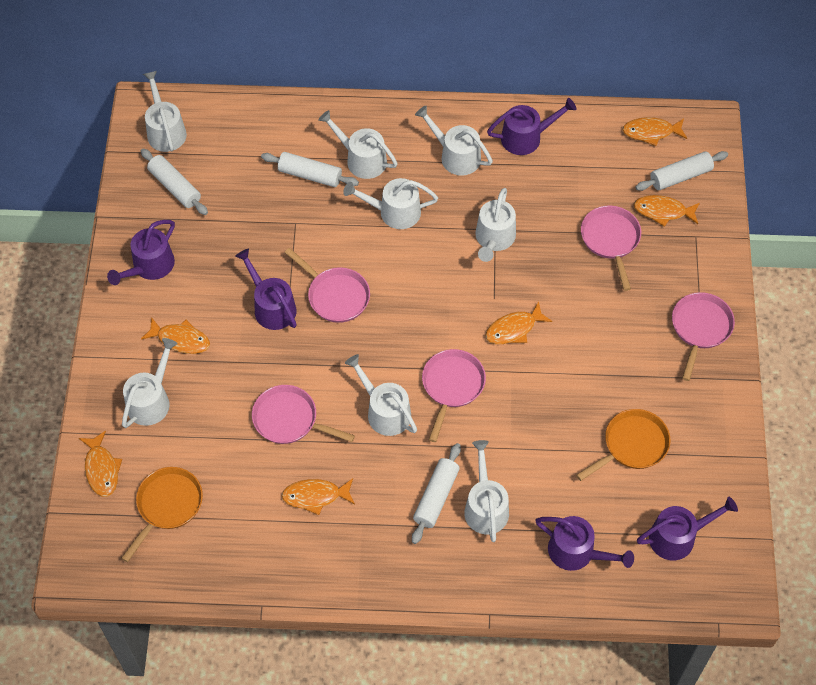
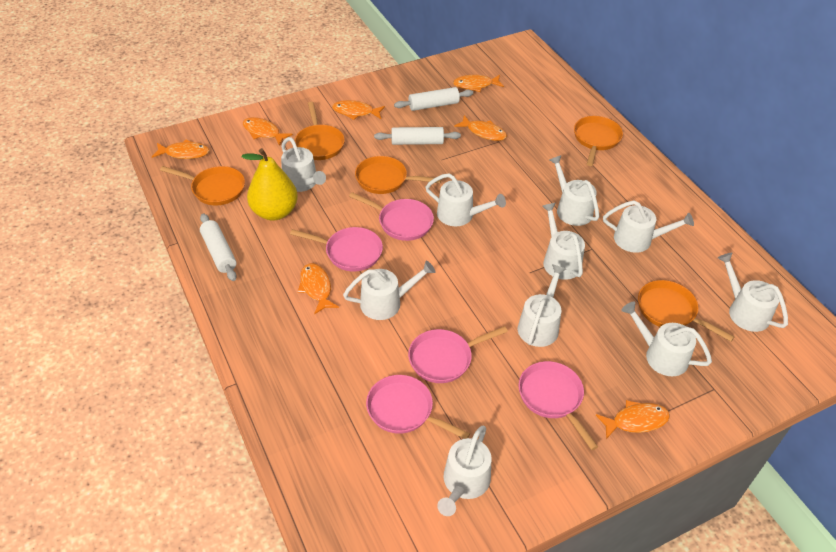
orange fish: [79,431,122,497] [141,317,210,354] [282,478,355,515] [485,301,552,344] [622,117,687,146] [634,195,700,227] = 6 -> [152,139,209,159] [243,117,293,146] [298,263,339,314] [332,100,385,120] [453,75,504,92] [454,115,507,141] [596,400,670,439] = 7
orange pan: [121,467,203,562] [576,409,671,481] = 2 -> [160,166,245,205] [295,102,345,160] [355,156,441,194] [574,116,623,166] [638,280,734,342] = 5
purple watering can: [107,220,175,285] [236,249,297,330] [487,98,577,155] [535,516,634,571] [637,497,738,560] = 5 -> none = 0
white rolling pin: [141,149,208,215] [261,152,359,187] [412,443,461,544] [635,151,728,191] = 4 -> [200,213,237,281] [374,127,461,145] [394,87,473,111] = 3
white watering can: [122,338,178,428] [143,71,187,152] [318,110,398,179] [343,178,438,229] [345,354,417,436] [415,106,493,176] [464,440,509,542] [475,188,516,262] = 8 -> [281,137,326,192] [343,261,435,320] [426,173,506,226] [437,425,491,516] [518,264,566,347] [542,203,585,280] [549,155,599,226] [603,200,694,253] [621,302,712,376] [718,253,788,332] = 10
yellow pear: none = 0 -> [242,148,298,221] = 1

